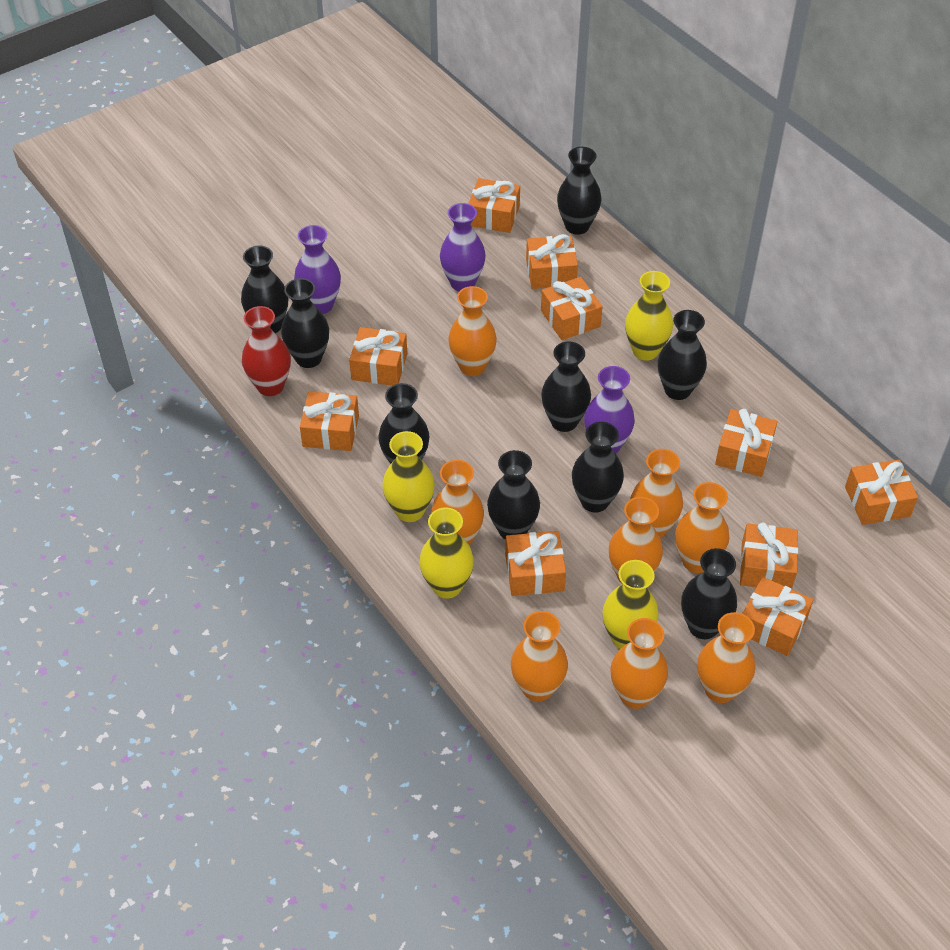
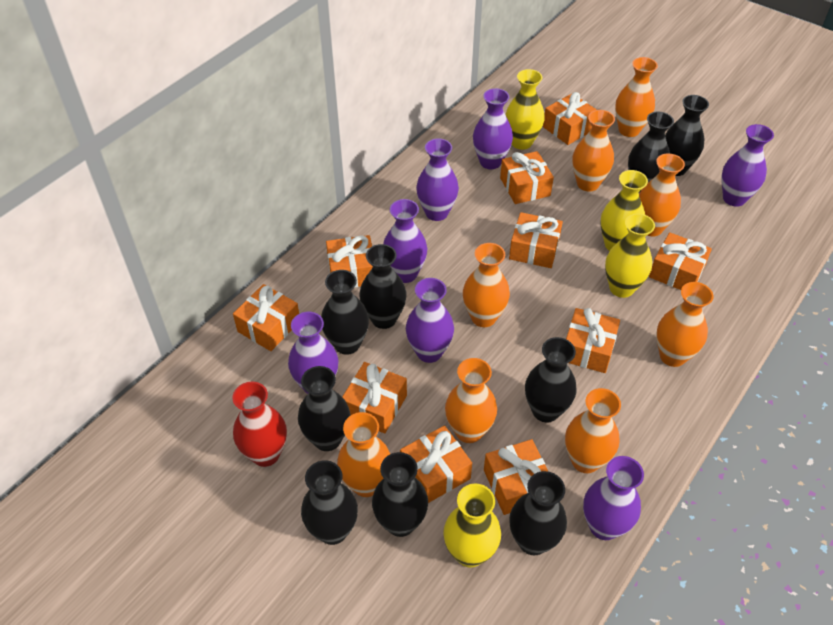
purple vase: [294,225,341,314] [440,203,486,291] [584,366,635,454] = 3 -> [288,312,338,394] [383,199,427,283] [406,278,454,363] [416,138,459,221] [473,88,513,169] [583,456,644,540] [721,124,774,207] = 7

